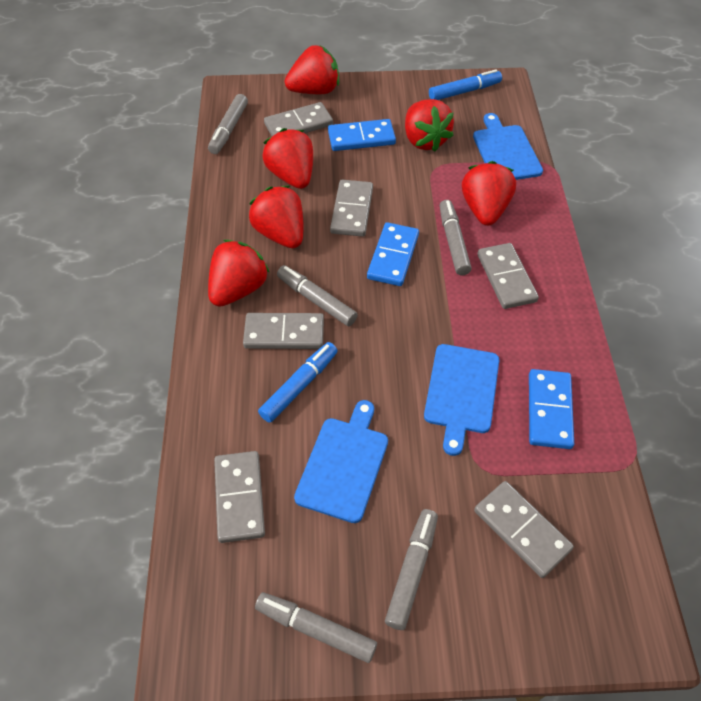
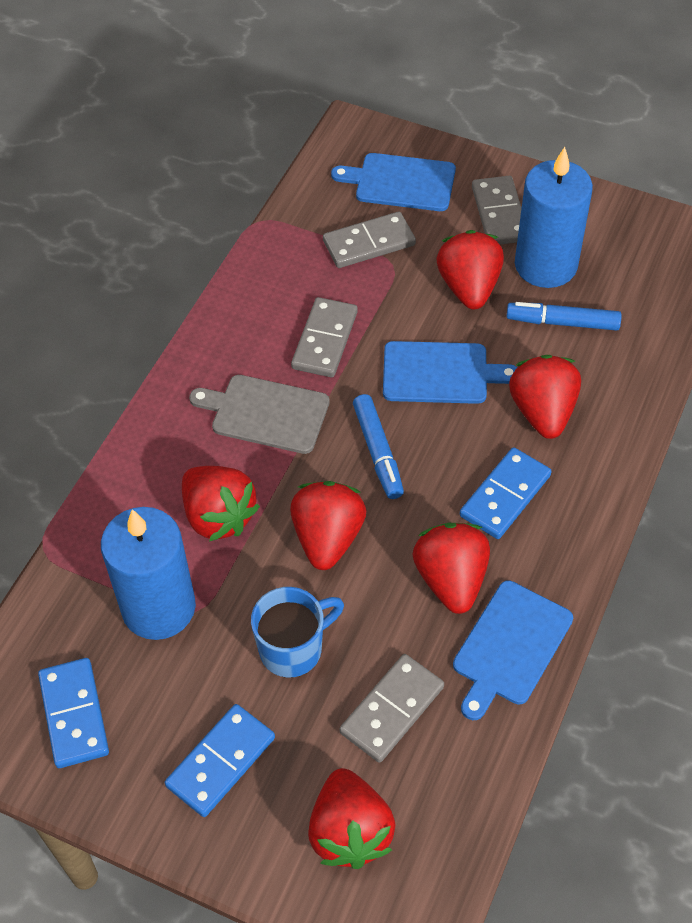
blue candle: none = 0 -> [101,507,196,640] [515,147,593,288] = 2
blue mug: none = 0 -> [251,587,344,678] = 1
grey cutting board: none = 0 -> [189,375,330,454] = 1
grey domino: [214,451,265,543] [243,313,324,349] [264,102,333,136] [330,180,373,237] [474,481,574,578] [477,243,539,309] = 6 -> [291,297,358,377] [323,212,416,268] [339,654,444,763] [472,176,522,244] = 4
grey marker: [208,94,248,154] [255,592,377,663] [277,265,358,326] [385,509,438,630] [439,200,472,275] = 5 -> none = 0

